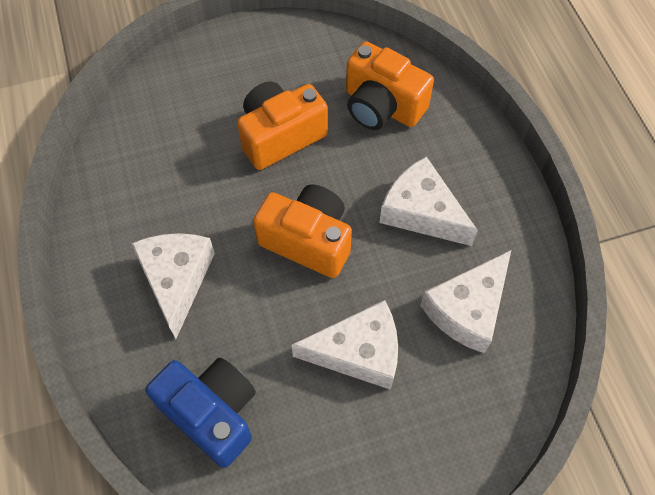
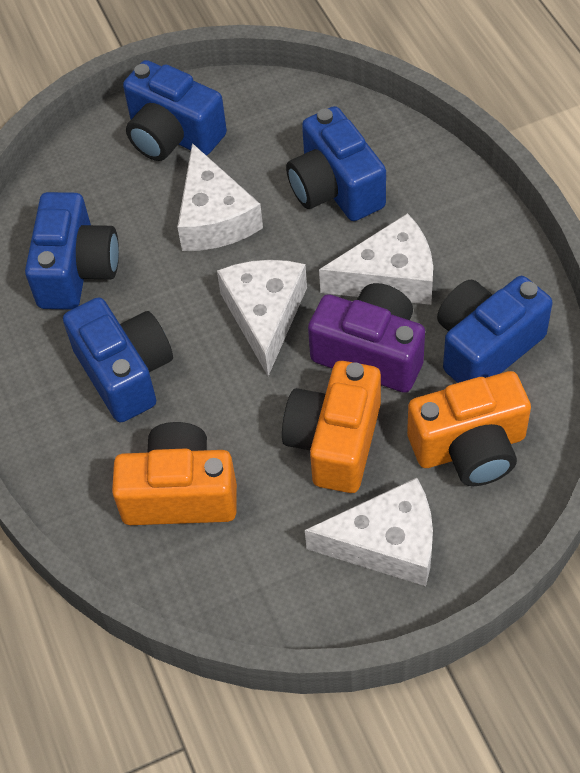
blue camera: [146,358,256,468] = 1 -> [25,192,119,310] [63,297,173,423] [123,60,227,161] [286,106,386,221] [437,276,553,383] = 5
purple camera: none = 0 -> [308,283,425,393] = 1

